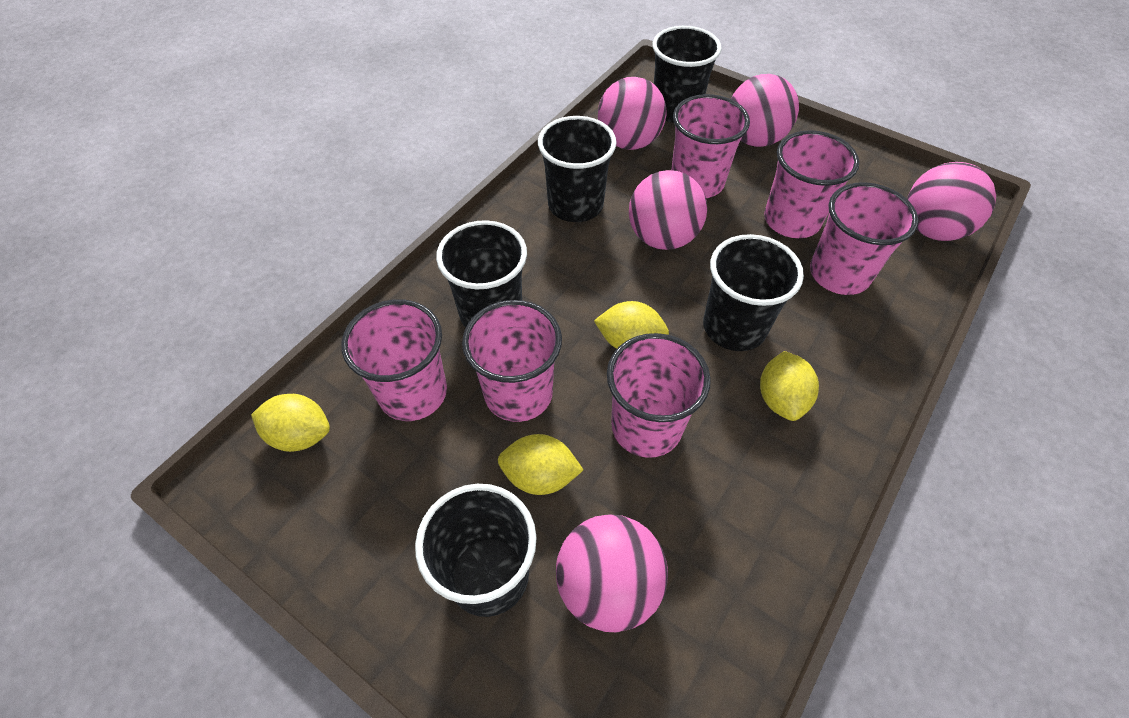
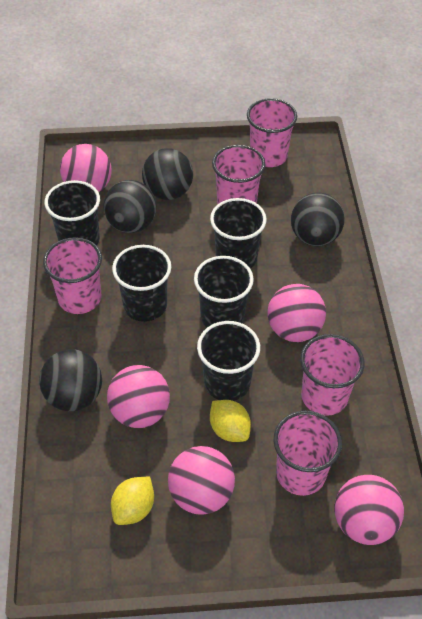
black ball: none = 0 -> [39,349,102,411] [103,180,157,233] [142,148,193,200] [291,193,345,246] = 4
pink cup: [341,299,447,421] [462,300,562,422] [607,333,711,458] [671,94,750,198] [764,130,859,238] [810,182,918,295] = 6 -> [43,237,102,314] [212,145,265,204] [247,98,297,167] [273,411,342,496] [300,334,365,416] = 5
yellow lemon: [251,394,330,452] [498,434,584,495] [594,301,669,349] [760,351,819,421] = 4 -> [111,477,154,525] [210,400,251,442] = 2

